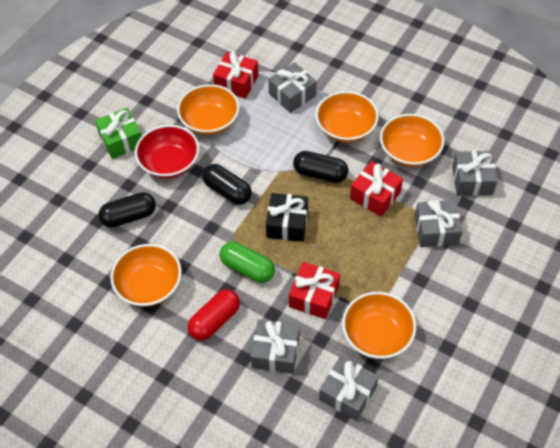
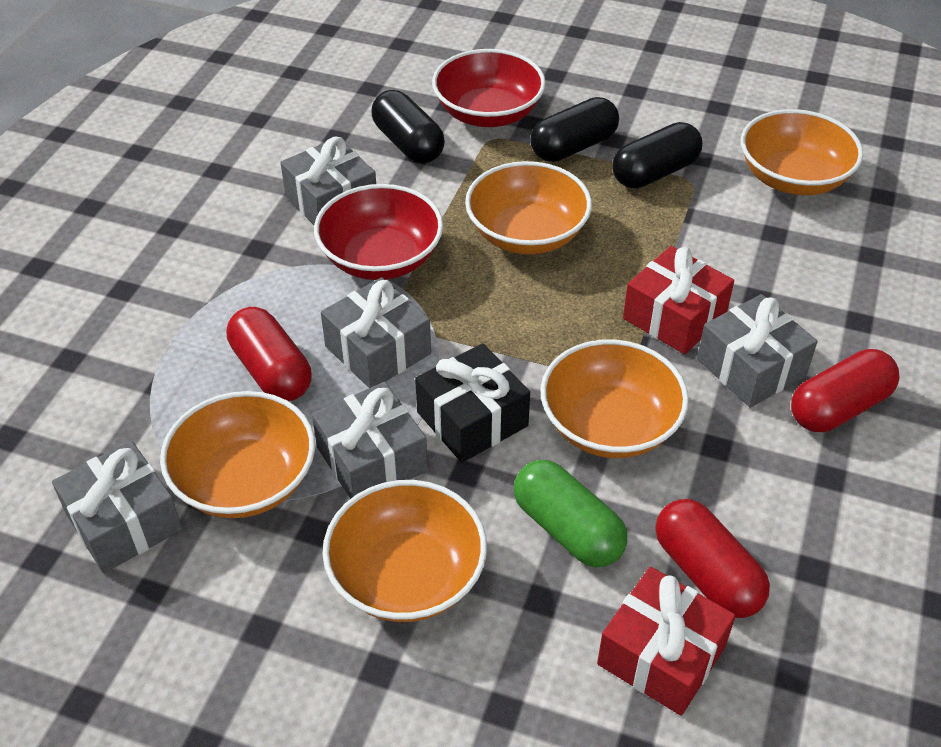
green gift: [95,108,142,159] = 1 -> none = 0
red bowl: [135,125,199,178] = 1 -> [314,184,443,280] [432,49,546,127] = 2
red capsule: [188,289,240,341] = 1 -> [227,307,312,401] [656,499,770,618] [791,349,900,432] = 3
red gift: [213,51,259,99] [289,262,340,319] [350,161,403,217] = 3 -> [597,567,736,716] [623,246,734,354] = 2

